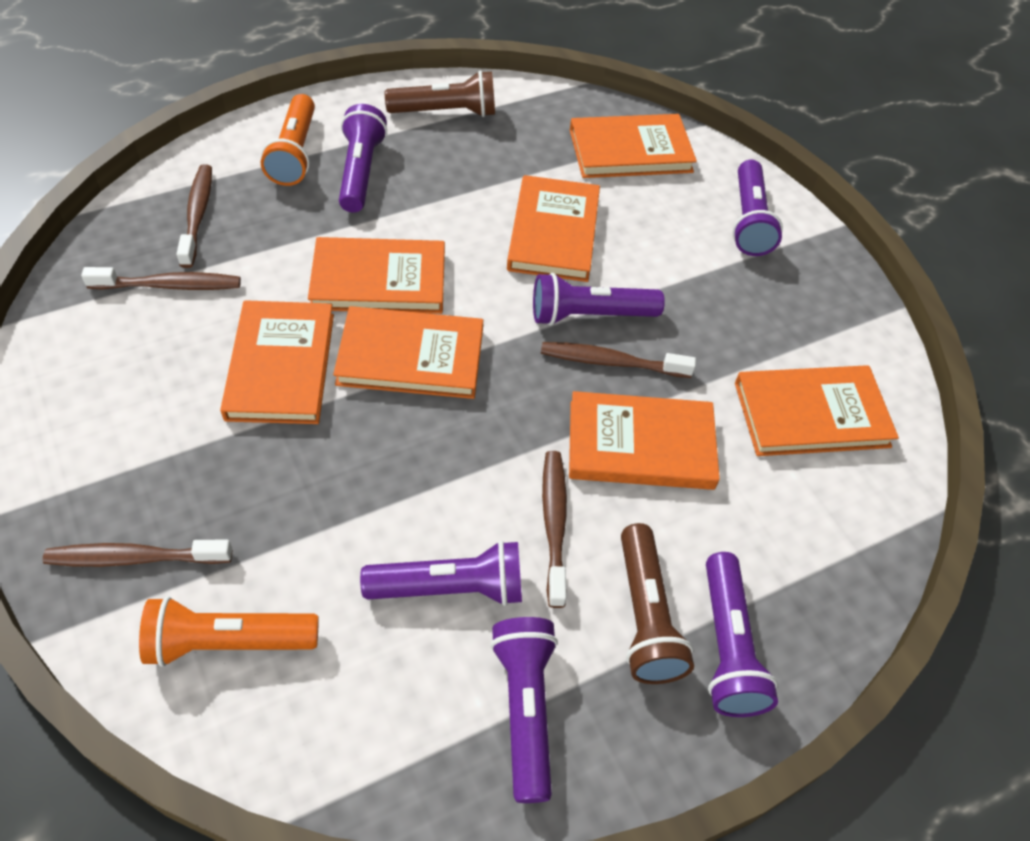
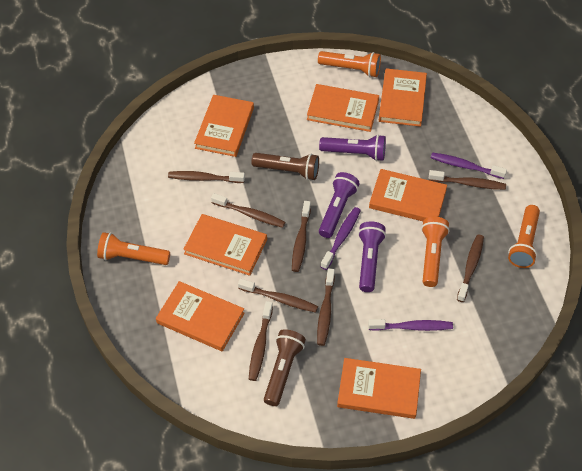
brown toothbrush: [43,540,232,567] [81,267,241,290] [177,164,212,268] [541,342,696,378] [542,451,567,608] = 5 -> [168,171,245,183] [211,193,285,228] [238,279,318,313] [249,301,273,381] [292,201,311,272] [317,268,335,346] [429,170,506,190] [457,234,484,302] = 8
orange flashlight: [139,596,319,667] [261,94,315,186] = 2 -> [97,232,170,265] [318,51,381,77] [421,217,450,287] [508,205,540,268] = 4
purple flashlight: [339,104,387,212] [360,541,522,606] [490,617,558,803] [533,273,665,326] [706,552,778,717] [732,160,783,256] = 6 -> [319,134,386,161] [319,172,360,238] [358,221,386,292] = 3
purple toothbrush: none = 0 -> [321,207,361,270] [368,319,453,331] [431,152,507,179] = 3

